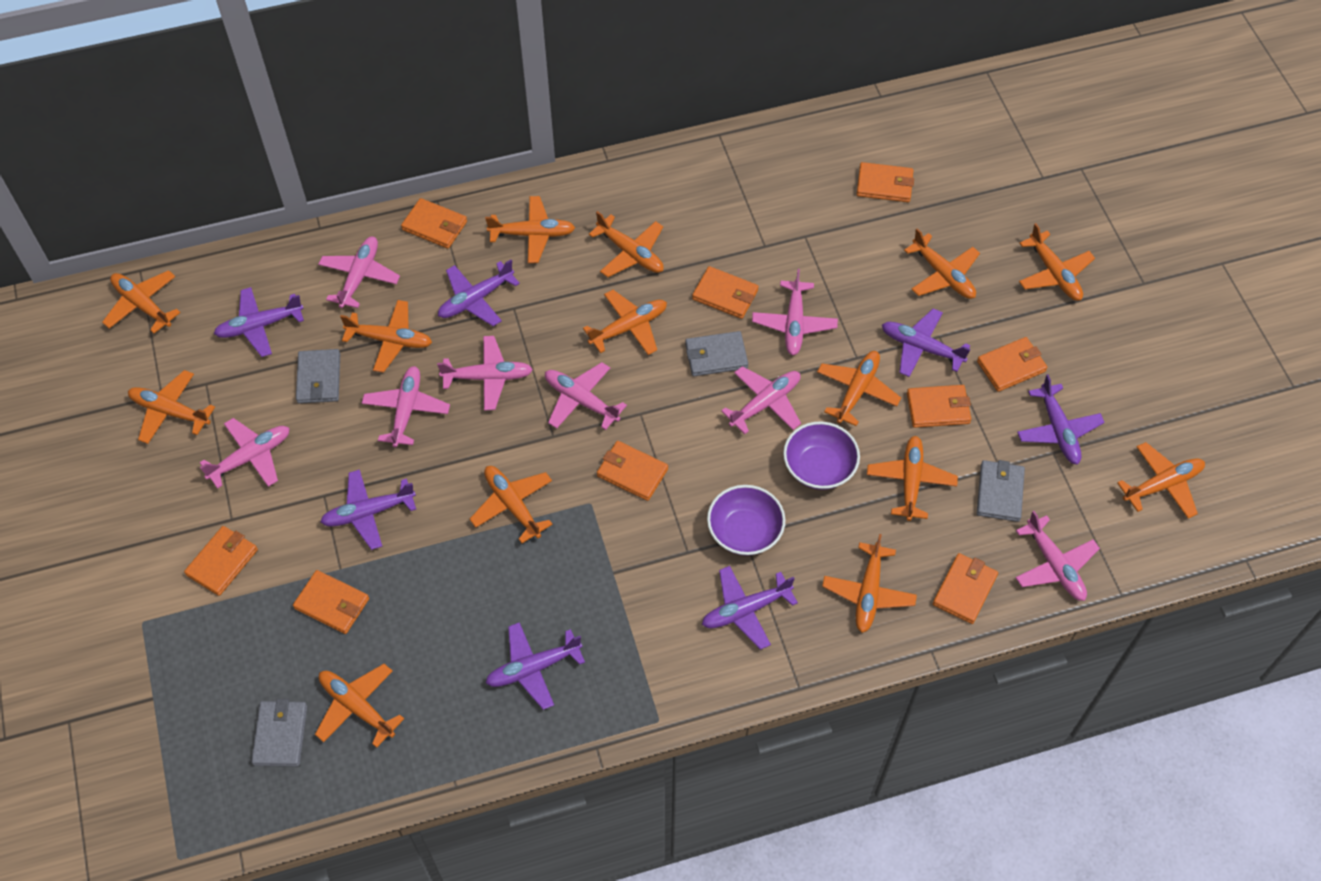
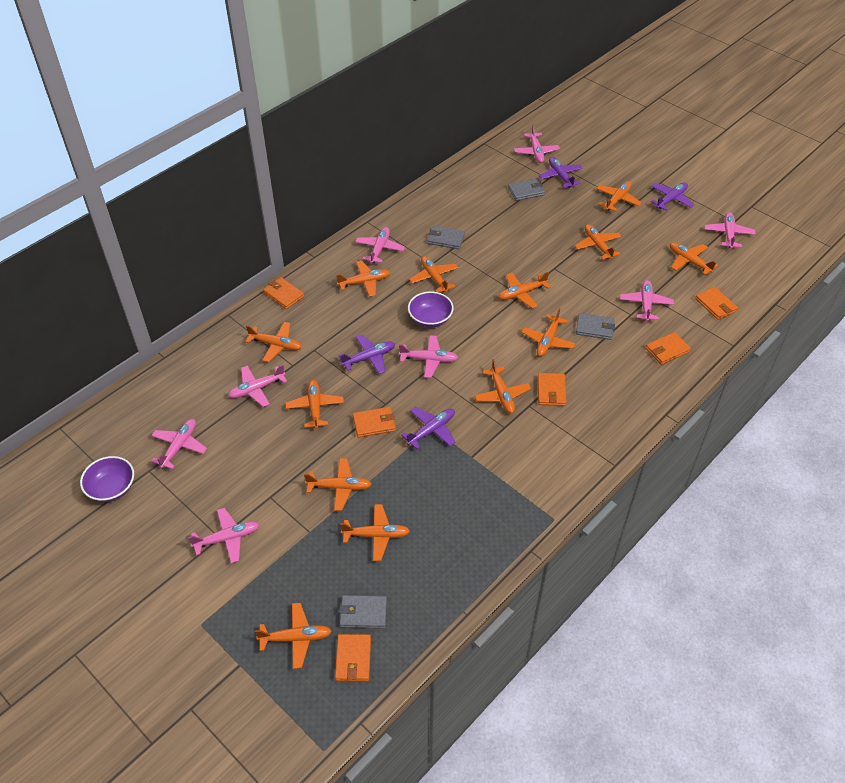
orange plane: [102,270,181,333] [128,370,215,444] [315,664,404,748] [340,300,432,373] [470,466,553,543] [485,196,575,263] [583,290,667,355] [589,211,664,277] [817,351,901,426] [822,534,917,633] [867,436,958,521] [904,228,980,299] [1019,223,1095,301] [1117,442,1205,518] = 14 -> [245,322,302,362] [255,603,332,669] [285,380,344,429] [304,458,372,511] [336,261,391,297] [340,504,410,561] [409,256,458,293] [474,359,531,414] [498,272,551,308] [521,308,576,357] [575,224,622,260] [596,181,642,212] [670,242,718,275] = 13
orange wallet: [184,526,258,596] [293,570,369,634] [401,198,467,249] [597,441,668,501] [692,266,759,319] [857,162,914,202] [907,385,971,428] [933,553,998,624] [977,337,1047,392] = 9 -> [263,277,304,309] [335,634,371,681] [353,407,396,438] [538,373,567,406] [646,332,691,365] [695,287,738,320] = 6
purple plane: [214,287,304,357] [320,469,416,550] [438,260,520,326] [486,622,585,710] [702,566,798,650] [882,308,970,377] [1017,374,1105,465] = 7 -> [339,334,395,374] [401,407,455,449] [539,157,583,188] [650,182,694,210] = 4

